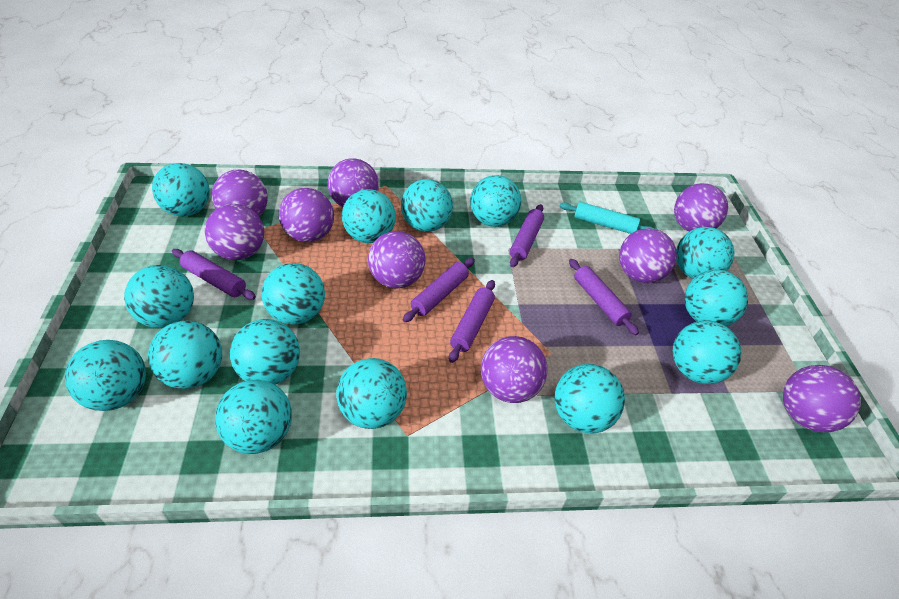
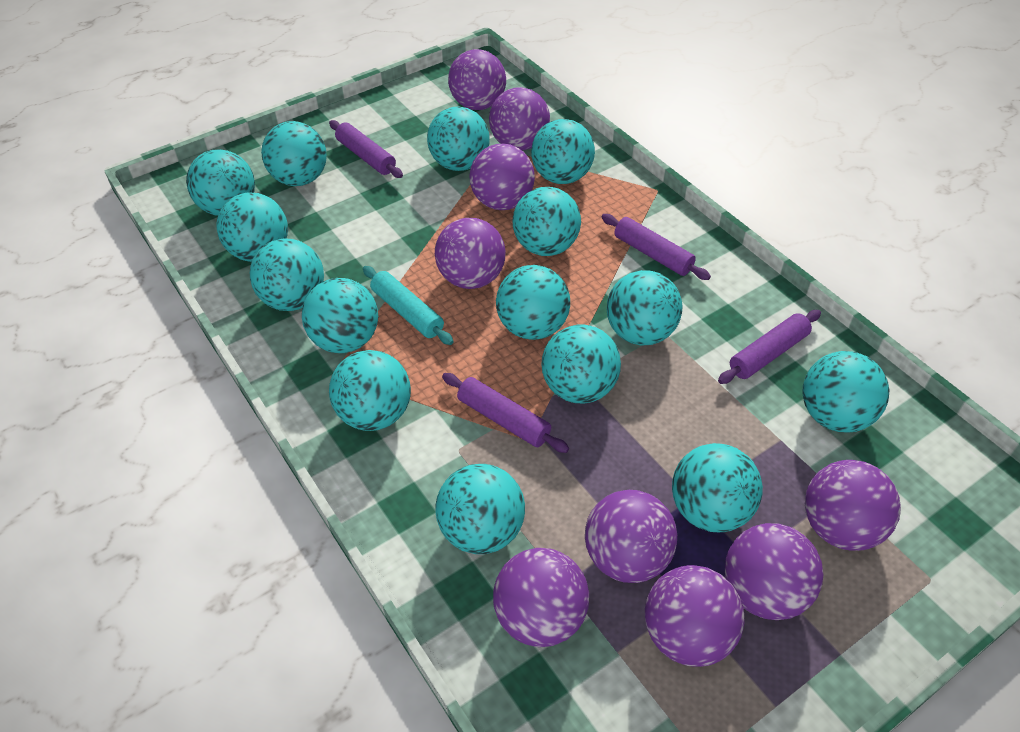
purple rolling pin: [172,249,256,300] [403,258,475,322] [449,280,495,363] [510,204,544,267] [569,259,639,335] = 5 -> [329,120,403,178] [442,373,569,453] [601,214,711,280] [718,310,821,384] = 4

